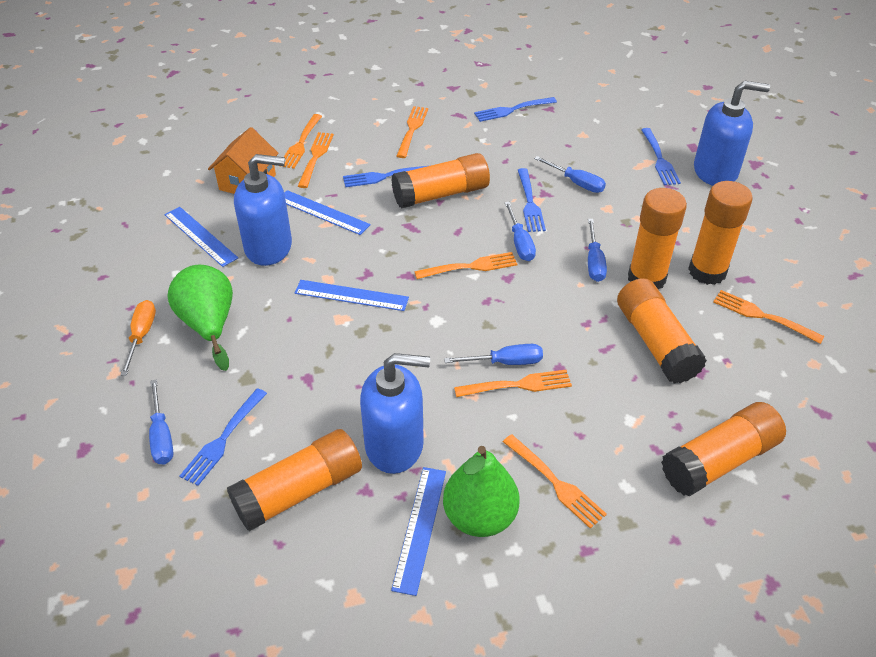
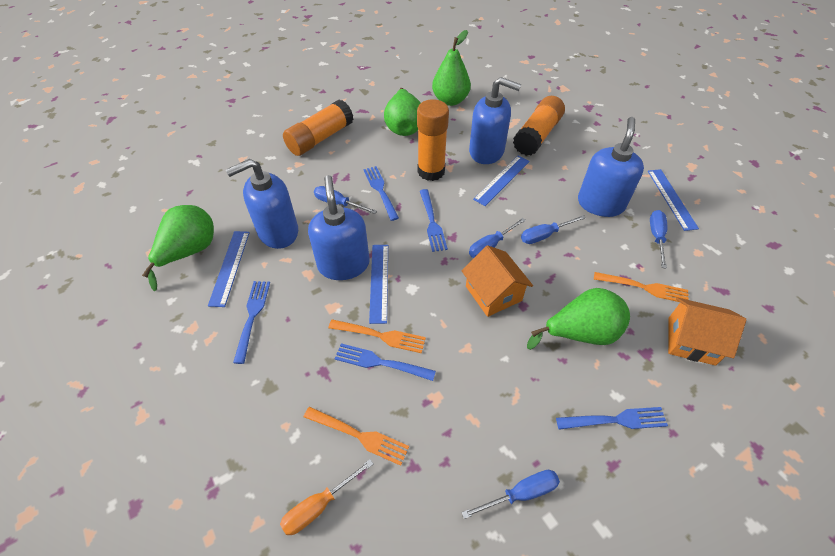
blue soap dispenser: [234,154,292,266] [360,353,430,474] [694,81,770,186] = 3 -> [226,159,298,249] [308,175,369,280] [469,77,521,164] [578,117,644,217] = 4
green pear: [168,265,233,371] [443,446,519,537] = 2 -> [142,205,214,291] [384,88,421,136] [432,30,471,106] [527,288,630,350] = 4
orange fork: [283,114,322,169] [298,132,334,188] [397,106,428,158] [414,252,518,279] [454,370,572,397] [503,434,607,529] [713,290,825,344] = 7 -> [304,407,409,466] [328,319,426,353] [594,272,689,302] = 3
orange glue stick: [227,429,362,531] [391,153,490,209] [617,278,707,383] [628,188,687,290] [661,402,786,497] [688,181,753,285] = 6 -> [283,100,354,156] [417,99,449,181] [513,96,565,156] = 3
orange house: [208,127,278,194] = 1 -> [462,245,533,317] [668,298,746,366] = 2

